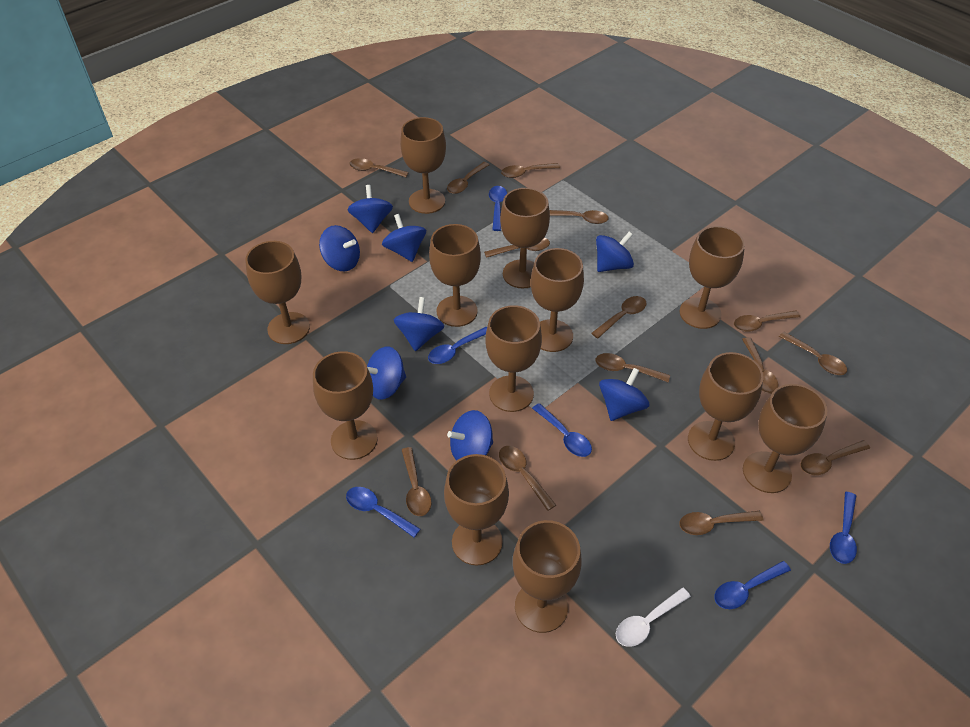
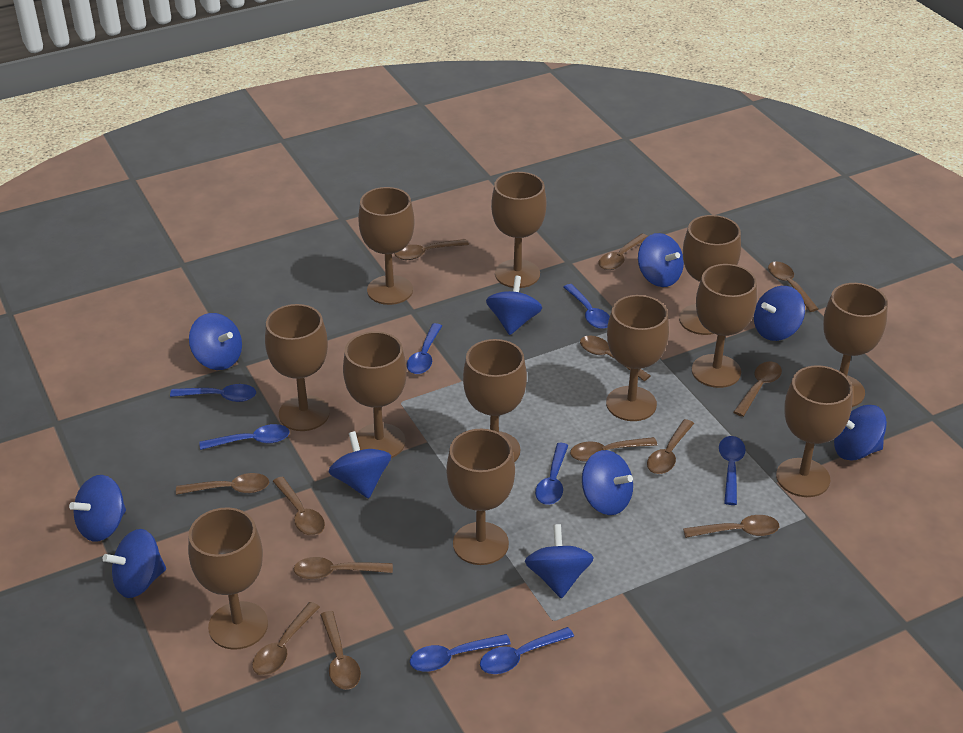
blue spinning top: [319,225,360,271] [348,185,393,233] [367,346,406,400] [382,214,426,262] [394,297,444,351] [447,410,493,461] [596,231,634,272] [599,368,650,421] = 8 -> [69,475,126,542] [103,529,166,598] [189,313,242,370] [329,431,391,499] [486,276,542,335] [525,524,594,599] [582,450,633,515] [638,233,684,287] [754,286,805,341] [834,405,887,461] = 10
blue spoon: [346,487,420,537] [428,327,487,364] [489,186,507,231] [532,403,592,457] [714,561,791,609] [830,492,857,564] = 6 -> [170,384,256,402] [199,424,290,450] [407,323,442,374] [410,634,511,672] [480,627,574,674] [535,443,569,505] [564,284,610,329] [719,436,746,505] = 8
brown spoon: [349,158,409,177] [402,447,432,516] [447,162,489,194] [484,238,550,258] [499,446,556,511] [501,163,560,178] [549,210,609,224] [591,296,646,339] [596,353,670,382] [679,511,763,535] [734,310,800,332] [742,337,778,394] [779,332,847,375] [800,440,870,475] = 14 -> [176,473,269,495] [252,602,320,676] [273,476,325,536] [294,557,393,580] [320,611,361,690] [395,239,469,260] [570,437,657,462] [580,335,651,381] [599,234,648,270] [647,419,694,474] [683,515,779,538] [734,362,782,417] [768,261,818,312] = 13
white spoon: [616,587,691,647] = 1 -> none = 0

